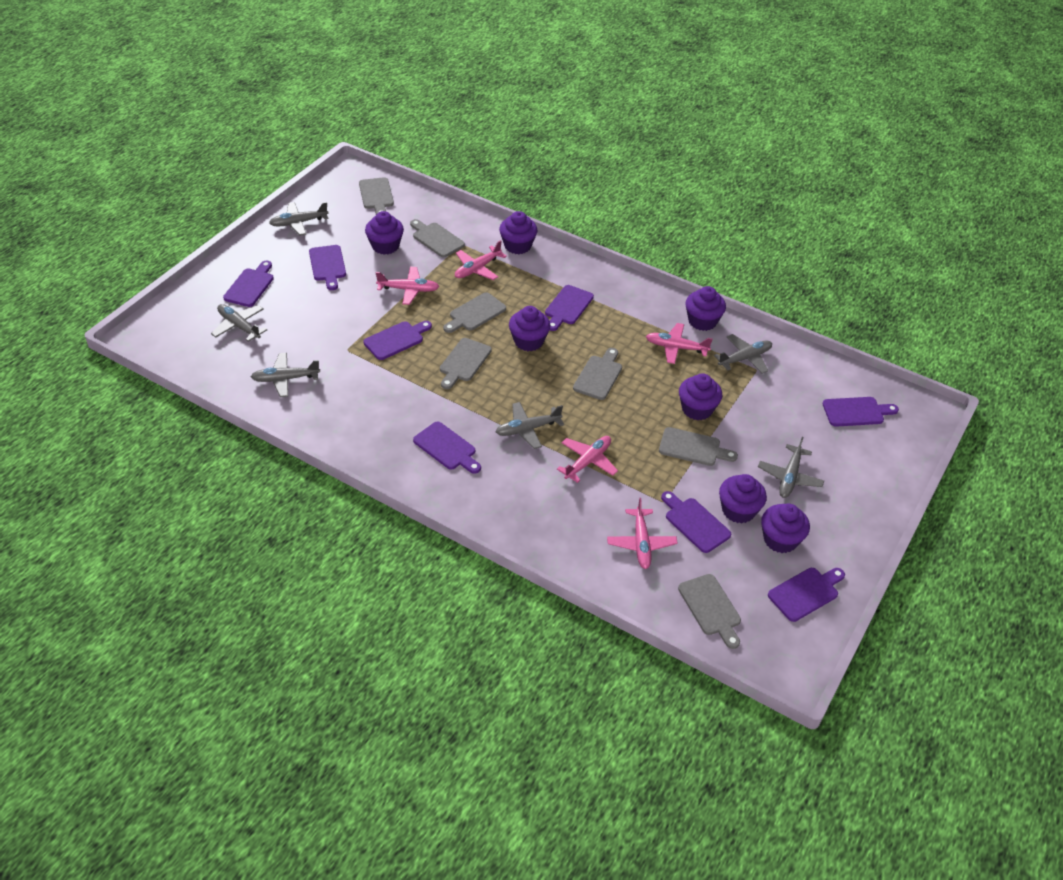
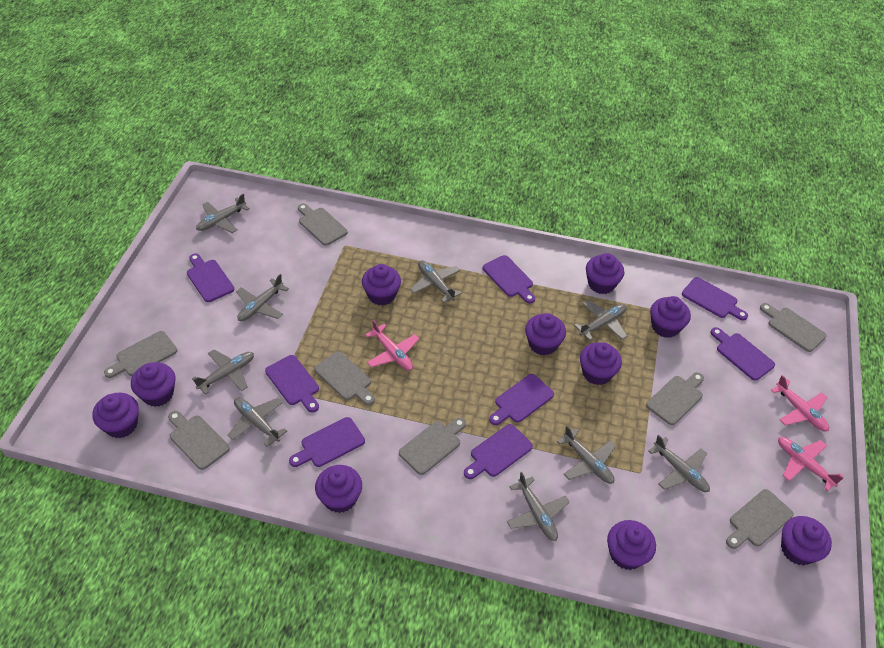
grey cutting board: [359,177,394,214] [410,219,465,257] [440,338,492,389] [443,292,506,333] [573,348,622,400] [659,427,738,466] [678,574,741,649] = 7 -> [104,331,177,378] [168,411,230,470] [298,203,348,246] [314,351,375,405] [399,418,466,475] [646,372,704,425] [726,489,794,549] [760,303,826,352] = 8
grey plane: [211,304,268,342] [251,353,320,397] [269,202,329,236] [496,402,564,449] [714,334,772,374] [758,437,824,498] = 6 -> [192,350,254,395] [196,194,250,233] [227,397,287,447] [236,274,289,321] [410,260,462,303] [507,472,570,541] [557,426,616,484] [574,300,627,340] [649,434,710,492] = 9
pink plane: [376,267,439,305] [455,240,507,280] [557,436,618,483] [607,498,677,569] [646,323,713,364] = 5 -> [365,319,419,371] [771,375,829,431] [778,437,843,491] = 3
purple cupcake: [365,211,404,255] [499,211,537,254] [509,306,550,351] [679,373,723,420] [685,286,726,331] [719,474,767,523] [761,503,810,553] = 7 -> [92,393,139,438] [131,362,175,407] [315,465,362,513] [362,264,401,306] [525,313,566,356] [580,342,622,385] [586,253,624,294] [607,520,656,570] [650,296,691,338] [781,516,832,566] = 10

